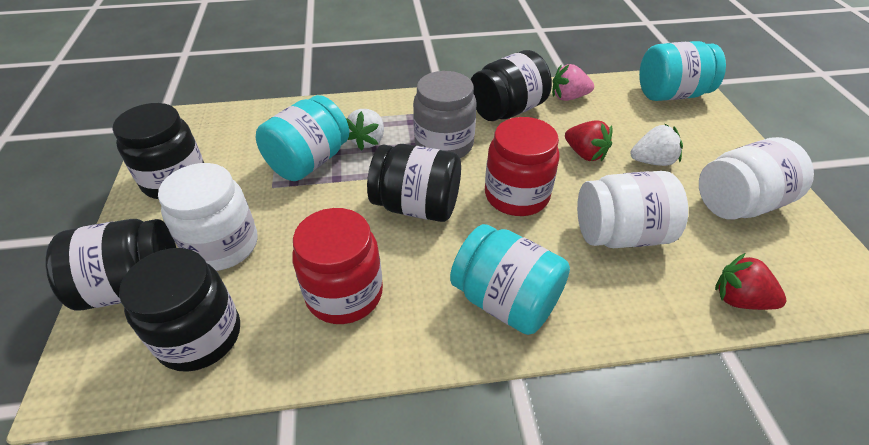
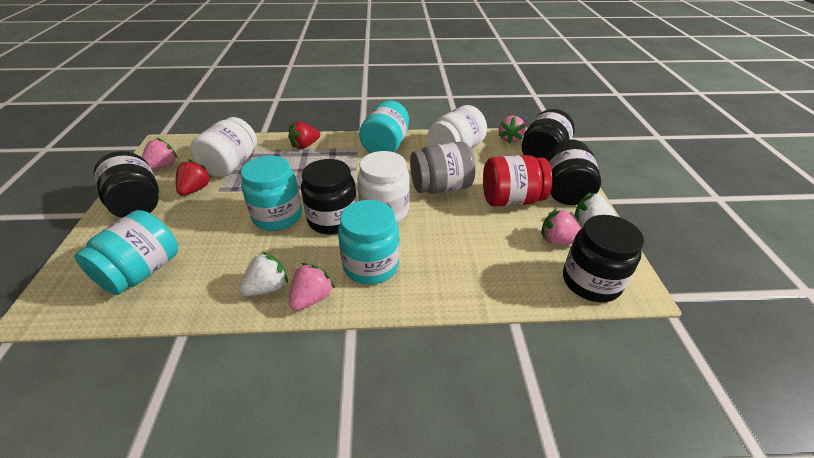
pink strawberry: [552,64,594,101] = 1 -> [142,138,178,170] [289,263,335,311] [498,116,526,144] [541,208,581,244] = 4
red jar: [292,208,383,324] [485,117,560,216] = 2 -> [483,155,552,207] = 1
turquoise jar: [256,95,349,181] [450,224,570,335] [639,41,726,101] = 3 -> [74,210,178,295] [241,156,302,231] [338,200,399,285] [359,100,409,153] = 4

